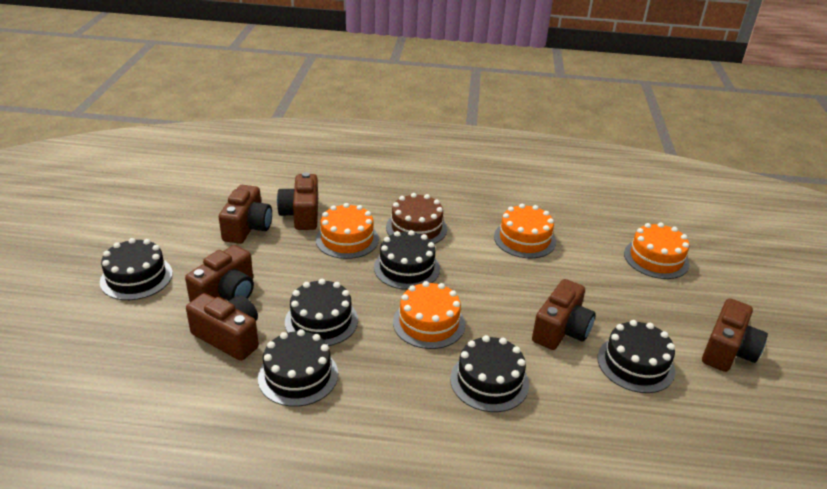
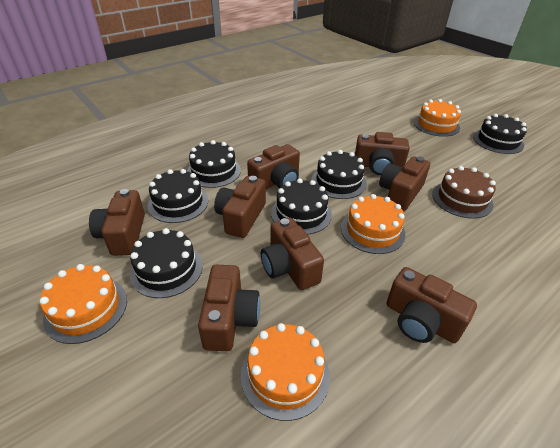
brown camera: [185,245,254,302] [186,293,259,361] [219,185,272,244] [277,172,318,230] [532,279,596,350] [702,298,768,372] = 6 -> [89,189,145,256] [198,265,260,351] [214,176,266,238] [247,144,300,189] [261,218,324,290] [355,132,410,175] [379,156,430,211] [387,267,477,343] = 8

